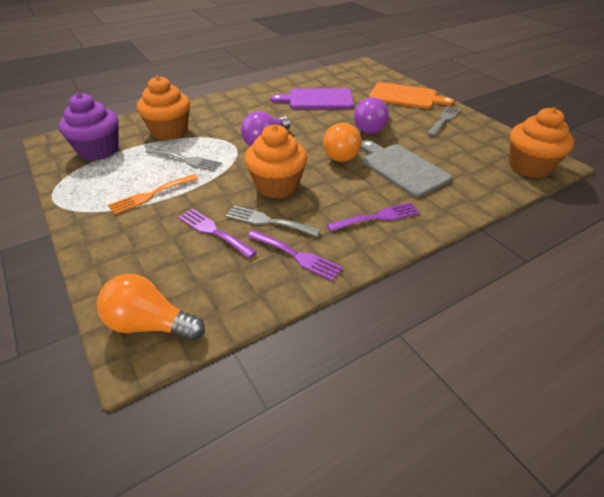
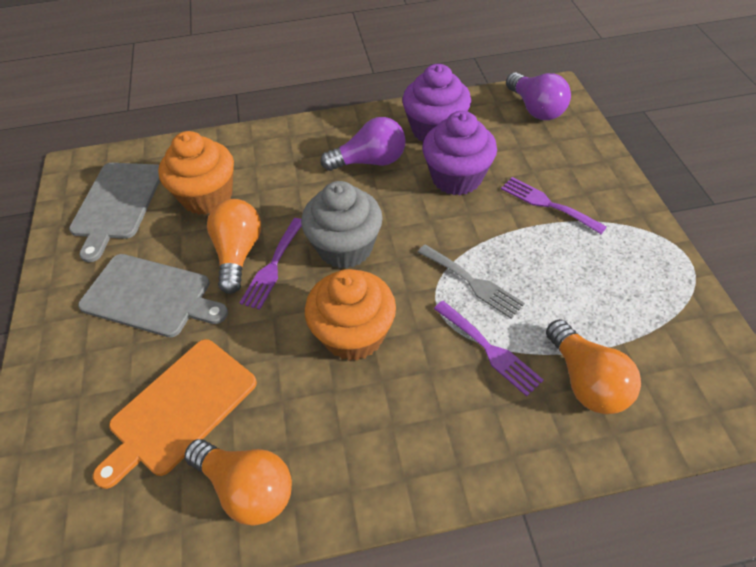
grey cupcake: none = 0 -> [301,181,383,269] = 1
grey cutting board: [361,140,452,197] = 1 -> [69,163,160,262] [78,254,228,338] = 2
grey fork: [146,148,222,171] [226,206,321,237] [427,106,461,137] = 3 -> [418,244,525,319] = 1
orange cupcake: [137,76,190,140] [245,124,307,198] [509,107,574,178] = 3 -> [158,131,234,215] [305,269,396,361] = 2
orange fork: [108,174,198,215] = 1 -> none = 0
orange light bulb: [97,274,205,341] [323,123,361,162] = 2 -> [184,439,292,526] [207,199,261,294] [546,319,641,414] = 3
purple cupcake: [59,93,118,161] = 1 -> [402,64,471,142] [422,111,497,195] = 2
purple cutting board: [271,88,354,109] = 1 -> none = 0

